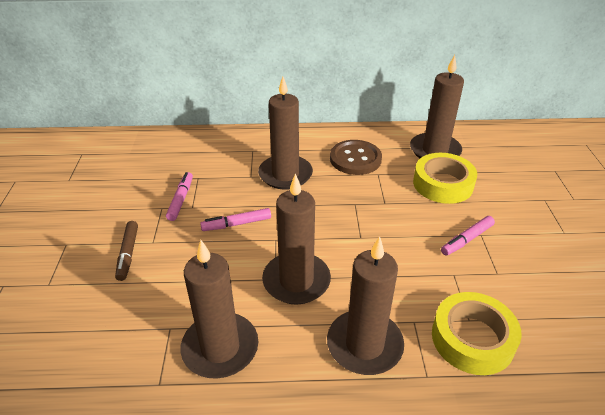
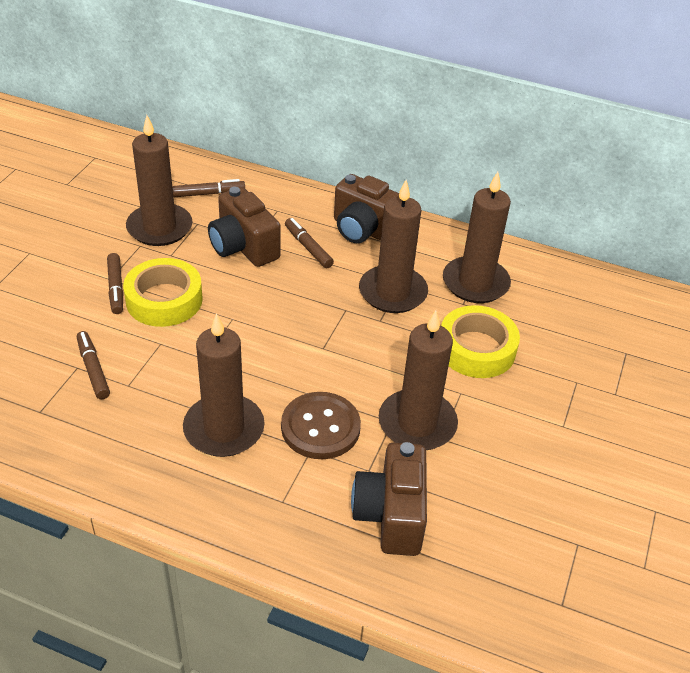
brown camera: none = 0 -> [208,187,281,267] [334,174,399,243] [351,442,427,556] = 3
brown marker: [115,221,138,281] = 1 -> [77,331,110,400] [107,253,123,314] [172,179,245,197] [285,218,334,268] = 4
pink marker: [166,172,193,221] [200,208,271,231] [441,216,495,256] = 3 -> none = 0

